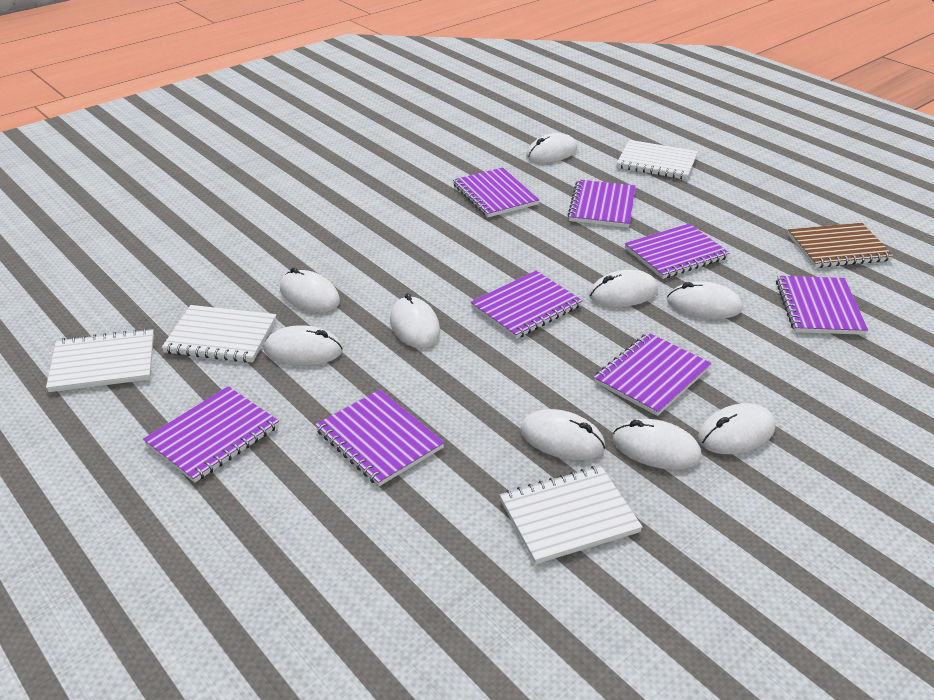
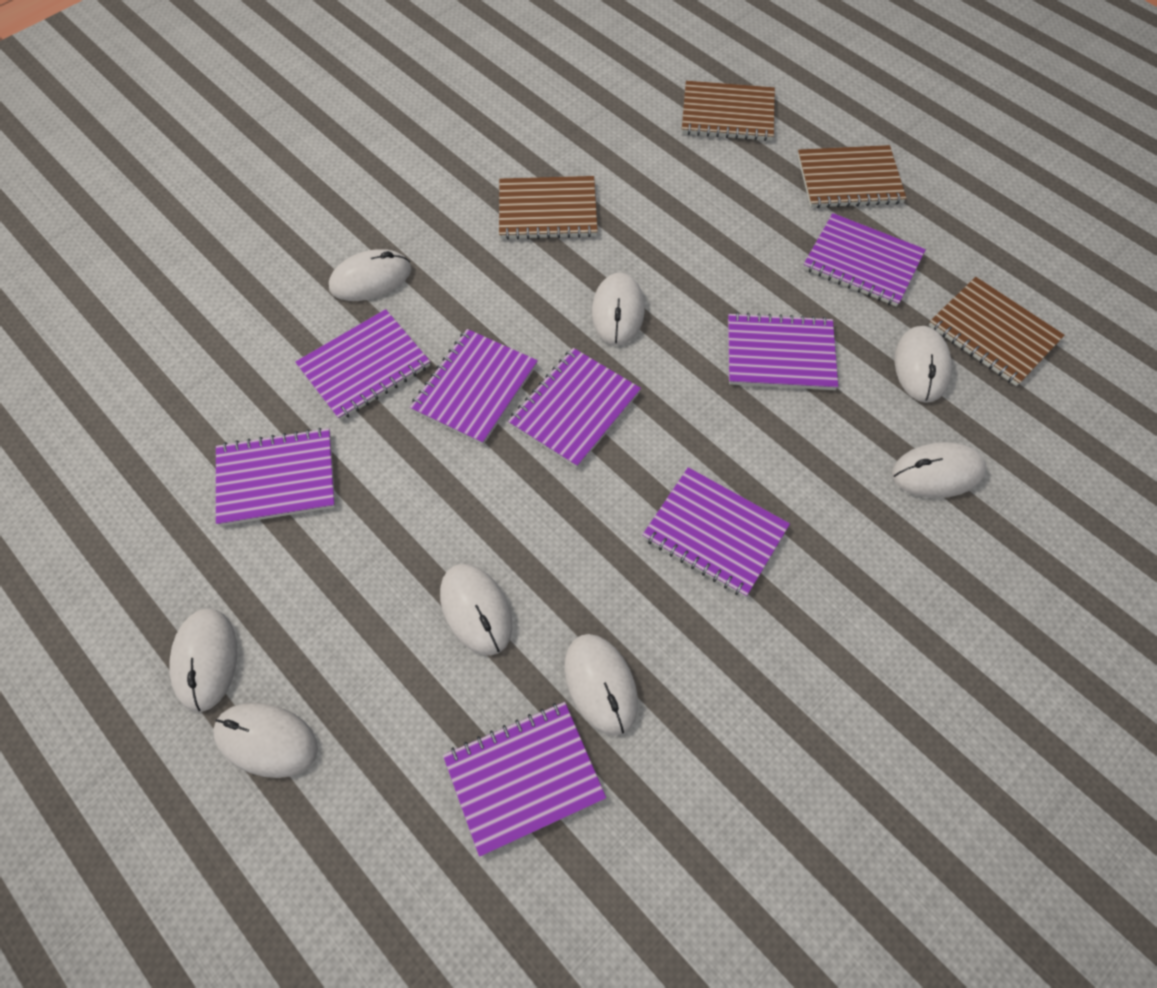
brown notebook: [788,223,894,268] = 1 -> [499,176,598,240] [682,81,775,141] [798,145,907,208] [929,277,1065,386] = 4
white mouse: [264,325,342,365] [280,268,340,312] [390,293,440,348] [520,409,605,460] [526,133,577,163] [589,270,658,307] [613,419,702,470] [667,282,743,319] [698,403,775,454] = 9 -> [170,608,238,712] [213,703,318,778] [329,249,411,301] [440,564,512,655] [564,634,638,736] [592,272,645,345] [892,442,987,498] [895,326,952,403] = 8
white notebook: [46,329,154,392] [161,305,276,363] [500,466,643,564] [616,140,698,180] = 4 -> none = 0

